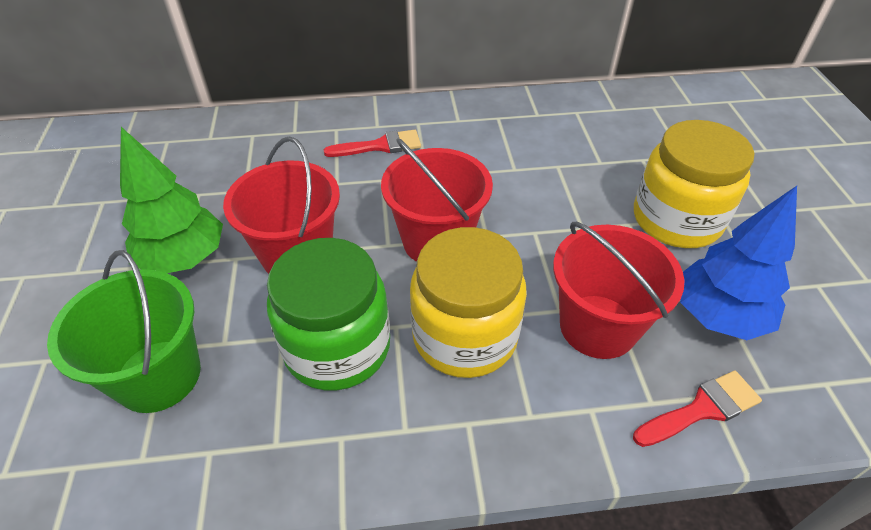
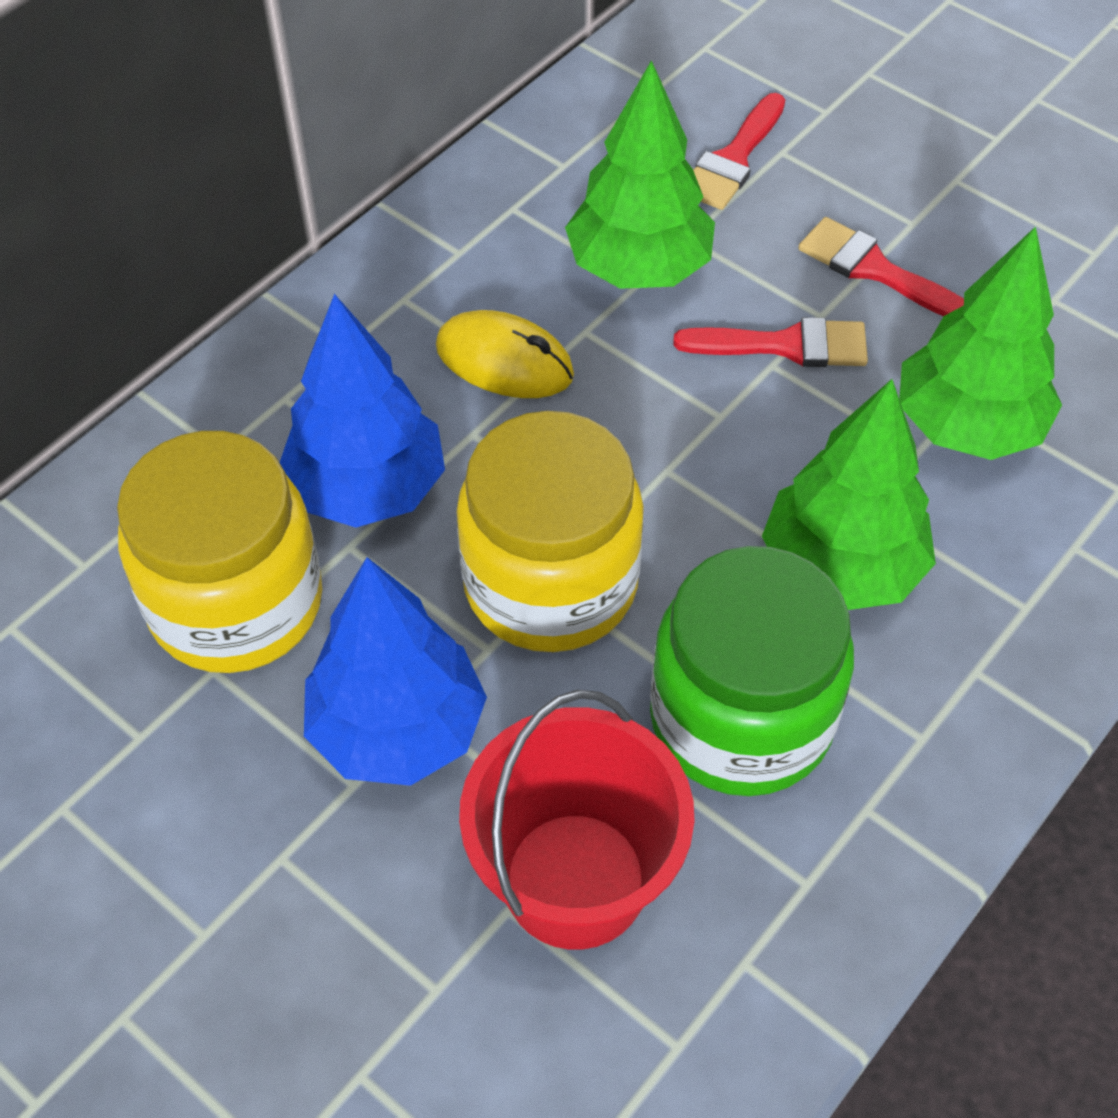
blue tree: [680,186,797,340] = 1 -> [280,294,445,528] [304,557,487,786] = 2
green bucket: [47,250,201,413] = 1 -> none = 0
green tree: [120,127,223,273] = 1 -> [565,60,715,289] [762,379,936,610] [899,226,1062,460] = 3
red brush: [324,130,421,157] [633,370,762,447] = 2 -> [674,317,868,367] [693,93,785,210] [798,217,964,317] = 3
red bucket: [223,137,340,274] [381,138,493,262] [553,222,685,359] = 3 -> [459,690,695,950] = 1
yellow mouse: none = 0 -> [436,310,574,398] = 1

